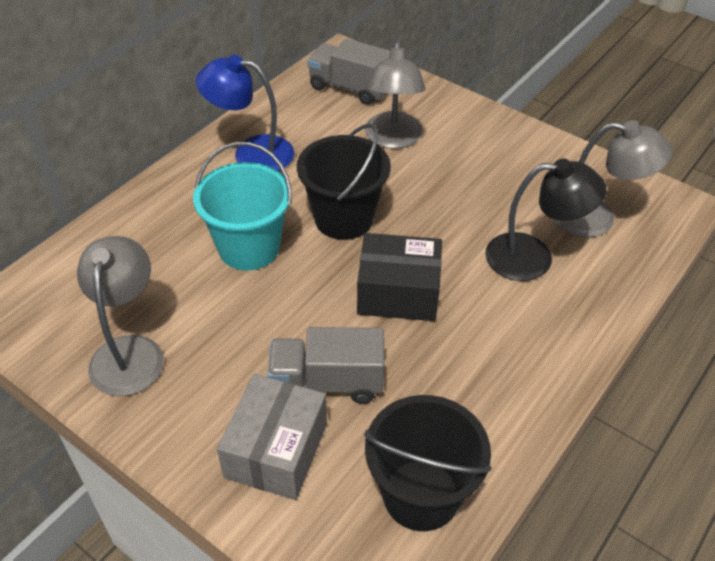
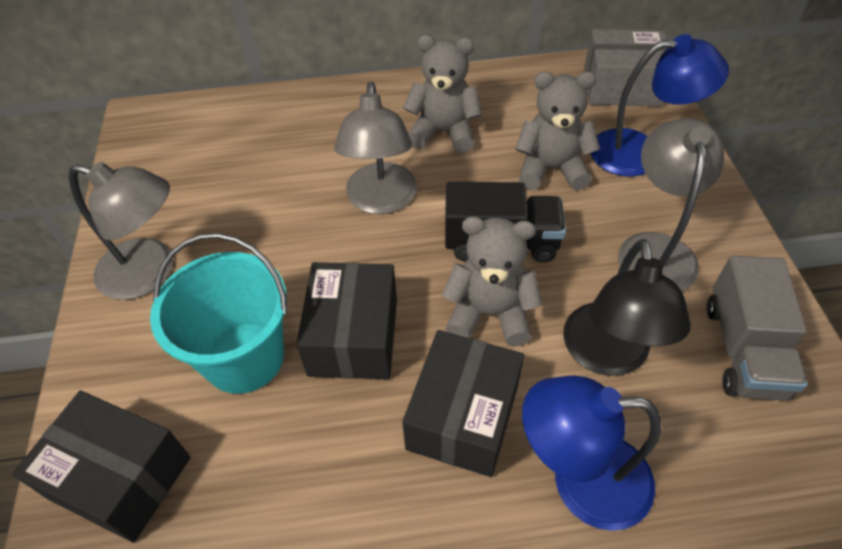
black box: [357,233,442,321] = 1 -> [12,390,191,543] [296,262,397,379] [402,330,524,477] = 3
black bucket: [297,123,391,240] [364,395,492,531] = 2 -> none = 0
black truck: none = 0 -> [445,182,566,263] = 1
blue lamp: [196,55,294,171] = 1 -> [522,375,661,531] [591,34,729,177] = 2
grey teddy bear: none = 0 -> [403,35,482,153] [442,216,542,346] [515,72,600,190] = 3
grey truck: [267,327,385,404] [307,39,390,105] = 2 -> [707,256,808,400] = 1

